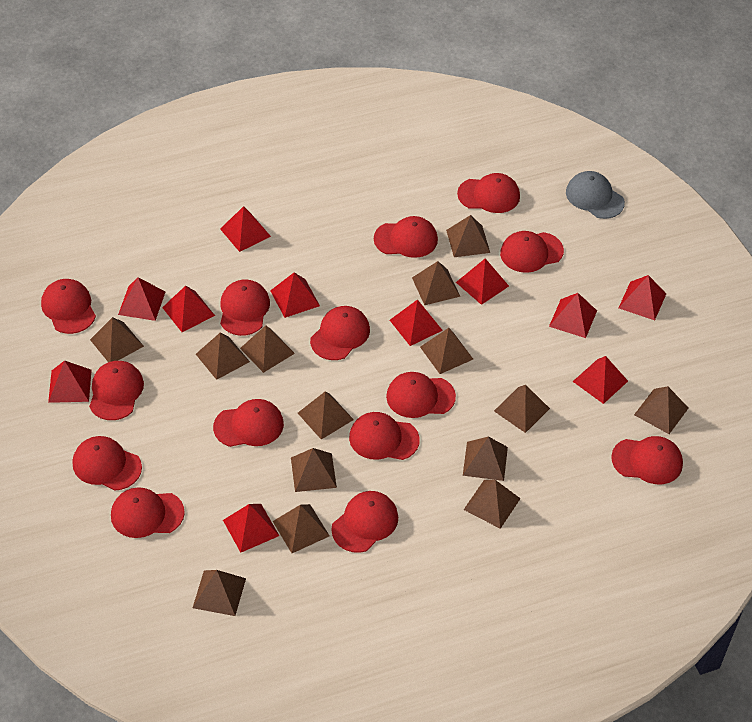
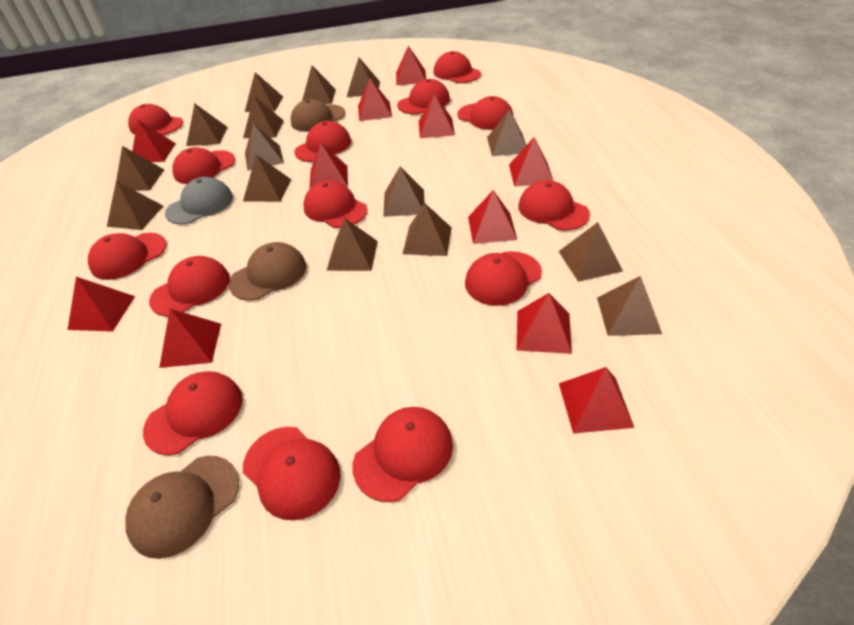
brown cap: none = 0 -> [125,456,239,559] [229,242,306,301] [290,99,346,132] = 3
brown pyramid: [90,317,144,362] [193,570,246,616] [196,332,250,380] [240,326,295,373] [273,504,329,553] [291,448,337,492] [298,391,354,440] [412,261,460,305] [420,328,473,374] [446,215,490,257] [463,437,508,481] [464,480,521,529] [494,385,550,433] [634,386,688,434] = 14 -> [107,181,163,230] [116,146,164,191] [186,103,228,146] [243,96,284,138] [243,155,291,202] [245,72,283,112] [245,123,284,171] [302,66,336,104] [326,218,378,271] [347,58,380,97] [383,166,424,217] [403,203,452,256] [487,109,526,156] [558,222,623,282] [597,276,662,336] = 15

